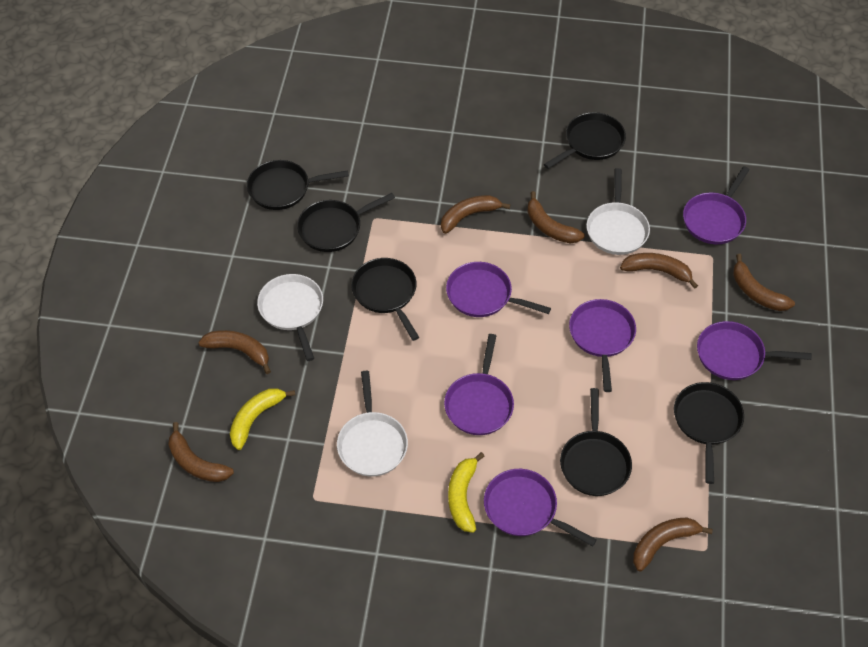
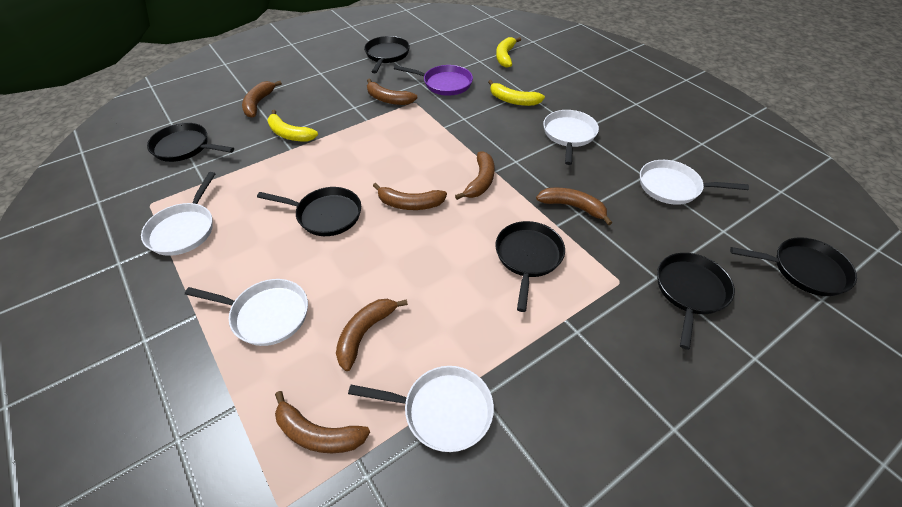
purple pan: [444,334,514,435] [446,262,551,317] [484,469,597,546] [569,299,636,392] [683,166,750,244] [697,321,812,380] = 6 -> [394,65,473,96] = 1
white pan: [257,274,323,361] [337,371,408,477] [586,168,650,255] = 3 -> [141,172,215,256] [185,279,308,346] [348,366,494,452] [543,110,599,165] [640,160,749,205] = 5
yellow banana: [230,388,295,450] [448,452,485,533] = 2 -> [267,110,318,142] [488,80,545,106] [496,37,521,68] = 3

